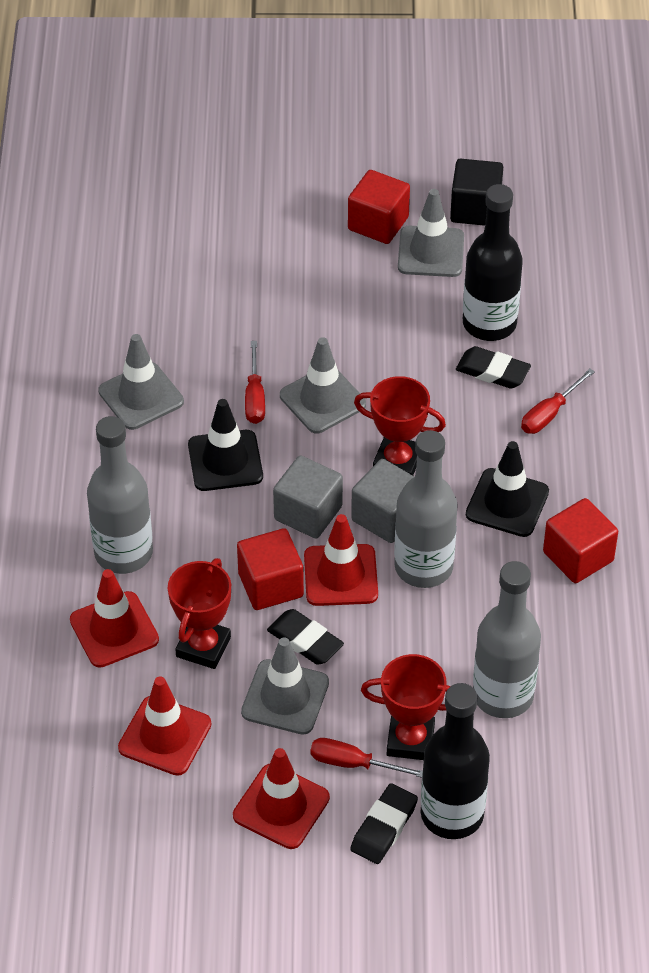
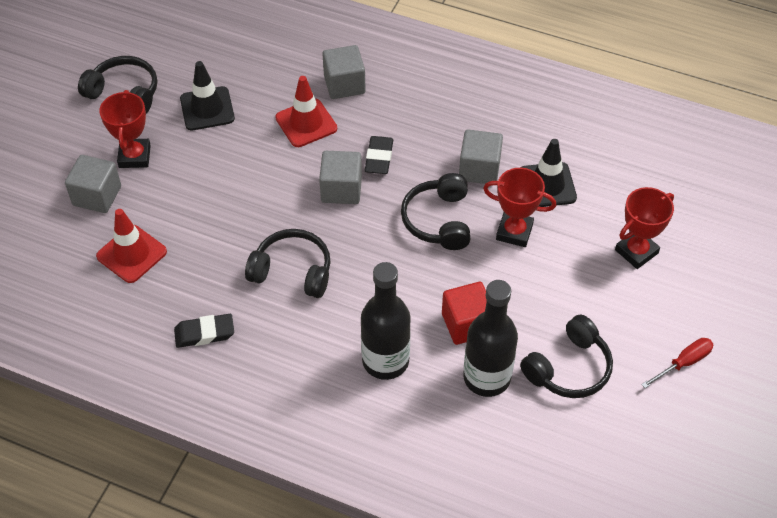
black cube: [450,159,503,226] = 1 -> none = 0
black eraser: [267,609,344,665] [350,783,418,864] [456,346,531,389] = 3 -> [174,314,234,348] [365,136,393,174] = 2
black headphones: none = 0 -> [78,56,157,114] [245,229,331,298] [401,173,470,250] [520,315,613,398] = 4
grey bottle: [87,416,153,574] [394,430,458,588] [473,561,541,718] = 3 -> none = 0
grey cube: [273,455,343,539] [351,459,414,543] = 2 -> [65,155,121,213] [319,151,362,204] [323,45,366,99] [459,130,503,184] = 4
grey traffic cone: [98,334,184,430] [241,637,329,735] [280,337,366,433] [398,189,464,277] = 4 -> none = 0
red cube: [237,528,304,610] [348,170,410,244] [543,498,618,583] = 3 -> [442,282,487,345] = 1
red screwdriver: [245,341,265,424] [310,738,422,778] [521,369,595,434] = 3 -> [641,338,714,388] = 1
red traffic cone: [70,569,159,668] [118,676,211,776] [233,748,330,849] [304,514,378,606] = 4 -> [96,209,167,283] [275,76,337,147] = 2

